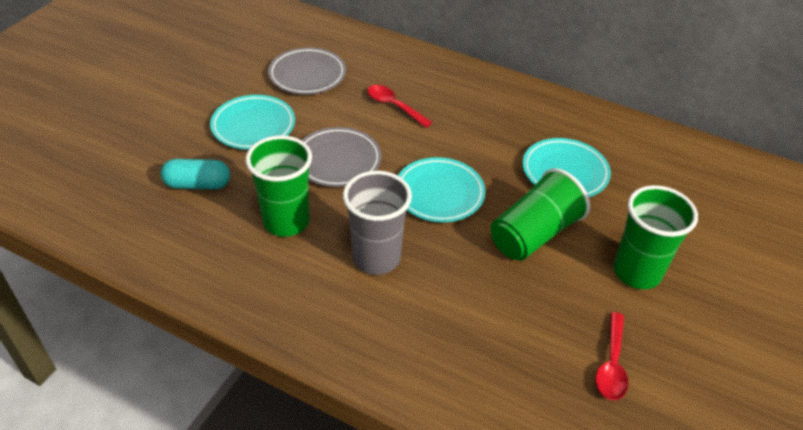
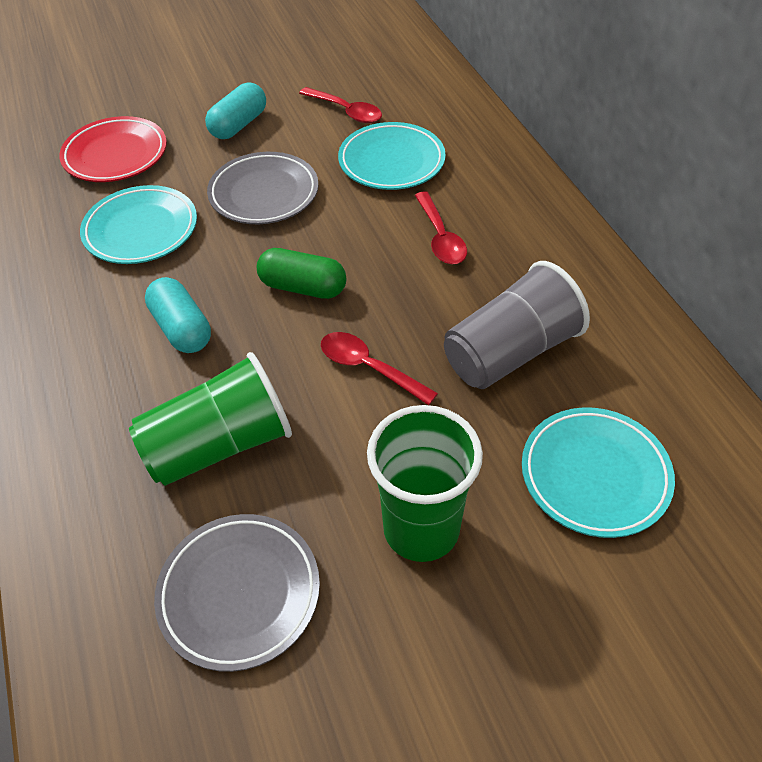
green capsule: none = 0 -> [257,248,346,299] = 1
green cup: [245,135,312,237] [491,168,590,261] [613,185,698,289] = 3 -> [129,352,292,486] [367,405,483,562] = 2
red plate: none = 0 -> [59,116,167,182] = 1
red spoon: [367,85,433,128] [596,312,629,400] = 2 -> [299,87,382,123] [321,332,438,405] [415,191,467,264] = 3
turquoise capsule: [161,159,230,190] = 1 -> [145,277,211,353] [205,83,266,139] = 2

